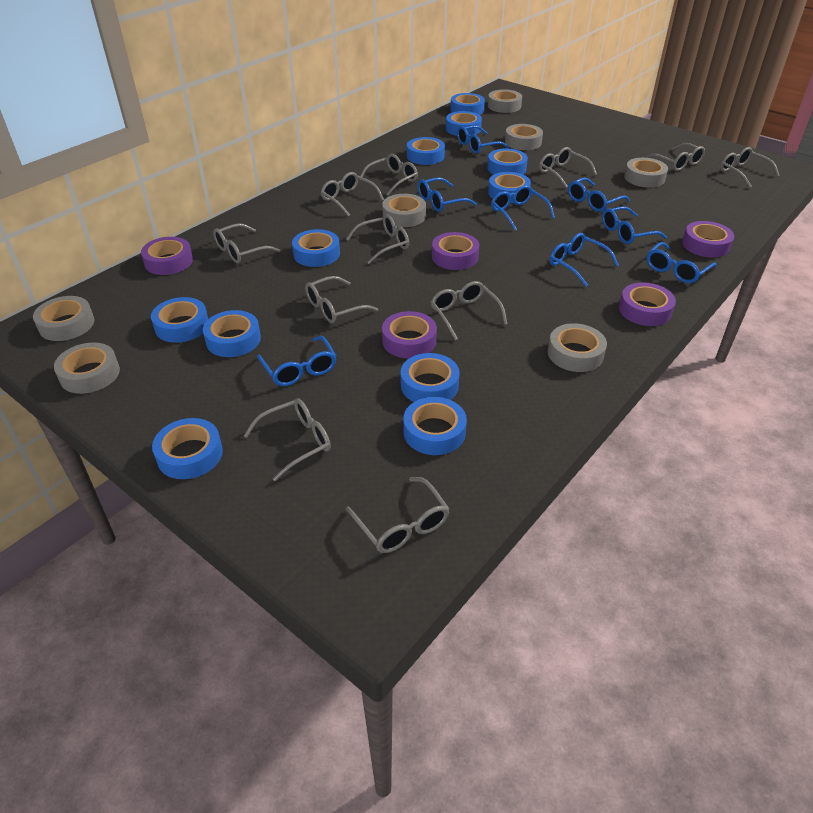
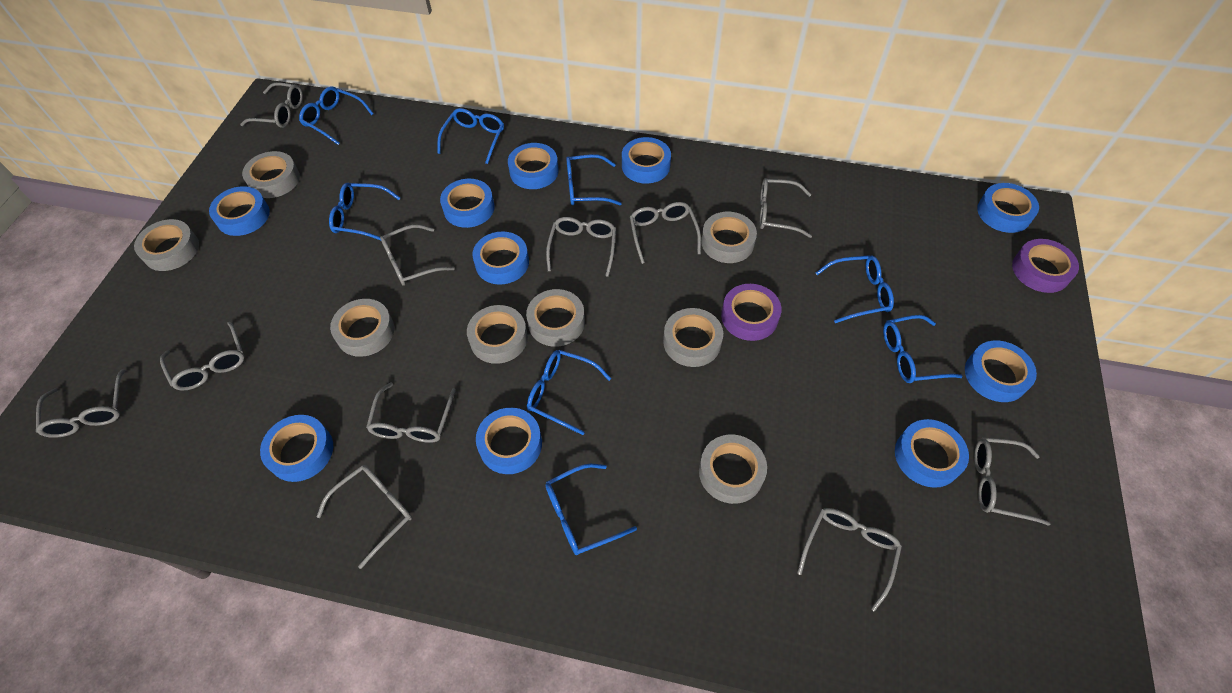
blue tape: [151,297,208,343] [152,418,223,479] [203,310,261,357] [292,229,340,267] [401,353,460,402] [403,397,467,455] [407,137,445,165] [446,111,482,136] [450,93,485,115] [487,149,528,175] [488,172,531,203] = 11 -> [209,186,270,236] [260,415,333,482] [440,179,495,228] [472,232,529,285] [476,408,542,474] [508,143,559,189] [622,137,671,184] [895,419,969,488] [965,341,1037,402] [977,183,1039,233] = 10
grey tape: [33,296,94,341] [54,342,120,394] [382,194,426,227] [488,89,522,113] [505,124,543,150] [548,323,607,372] [624,158,668,187] = 7 -> [134,219,199,271] [242,151,300,198] [330,299,394,357] [467,305,528,364] [526,289,585,347] [663,308,723,367] [699,435,767,504] [701,212,757,263] = 8
purple tape: [141,237,193,275] [382,311,437,359] [432,232,479,270] [619,282,676,326] [682,221,734,258] = 5 -> [721,284,781,341] [1012,239,1079,293] = 2

